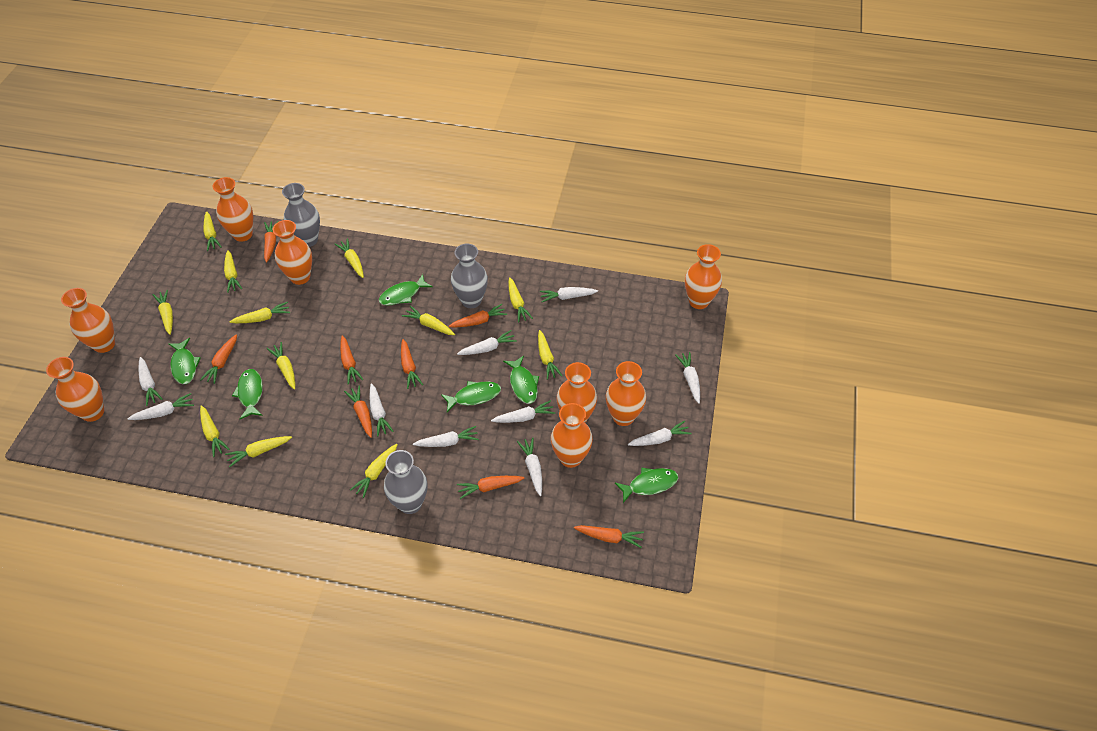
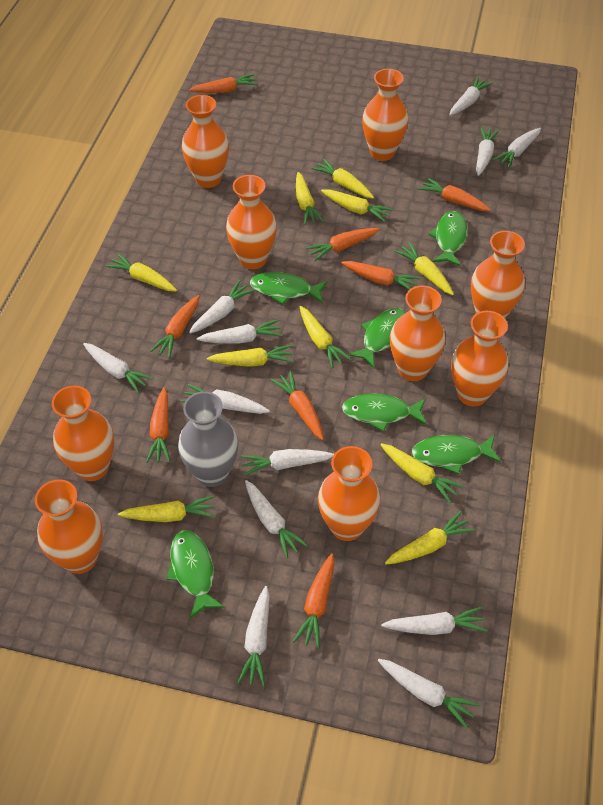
grey vase: [282,183,320,247] [384,450,427,514] [451,243,488,308] = 3 -> [178,391,238,487] = 1
orange vase: [46,357,104,422] [61,288,115,353] [213,177,253,242] [273,220,312,285] [551,403,593,468] [557,362,597,423] [606,361,646,426] [685,244,722,309] = 8 -> [35,479,103,574] [52,386,114,481] [182,95,229,188] [226,175,277,269] [318,446,380,541] [362,69,408,161] [390,286,446,381] [451,311,508,406] [471,231,525,318] = 9
white carrot: [127,393,194,420] [138,357,163,406] [369,383,394,437] [413,426,479,447] [457,330,517,355] [491,400,555,423] [517,437,542,496] [540,287,598,302] [628,421,692,446] [675,352,700,404] = 10 -> [83,343,153,393] [181,384,270,414] [189,280,255,334] [197,319,282,344] [237,586,270,687] [241,449,334,476] [245,480,308,558] [378,659,480,728] [381,606,487,635] [449,77,493,116] [476,127,499,176] [493,128,541,168] = 12
yellow carrot: [153,290,173,335] [200,405,230,457] [203,211,221,251] [224,250,242,293] [225,436,292,467] [229,302,290,323] [267,342,295,390] [335,239,364,278] [350,444,398,498] [402,306,455,335] [508,277,533,322] [538,330,562,380] = 12 -> [106,253,177,292] [118,496,215,522] [207,345,294,367] [296,172,324,225] [300,306,351,368] [311,159,374,199] [321,189,393,222] [380,443,464,503] [385,511,475,565] [394,242,454,295] = 10

